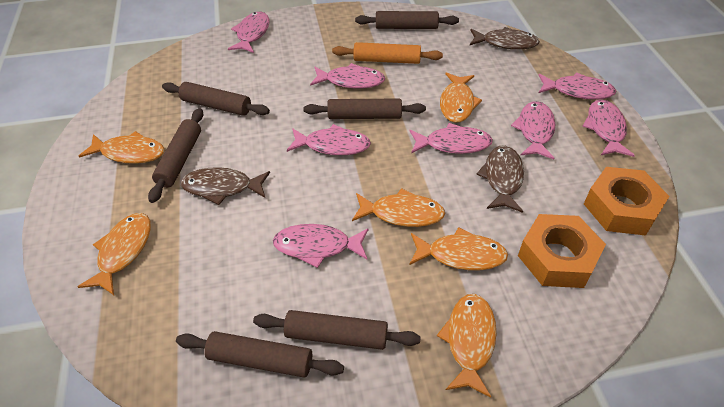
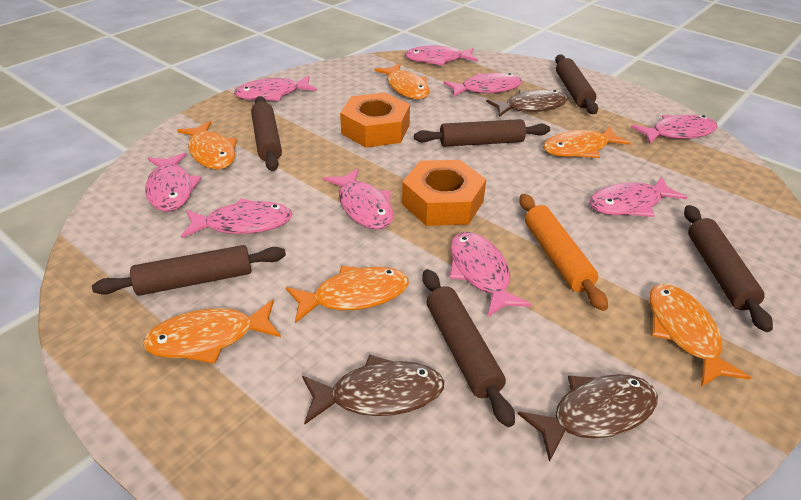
pink fish: [228,12,269,53] [273,224,369,268] [287,124,371,155] [310,63,385,88] [410,123,493,154] [511,101,555,160] [538,73,616,100] [582,99,635,157] = 8 -> [145,153,201,211] [181,198,293,238] [234,76,317,101] [323,168,393,229] [405,45,478,66] [444,73,522,97] [449,232,532,317] [589,176,687,217] [631,115,718,144] = 9

